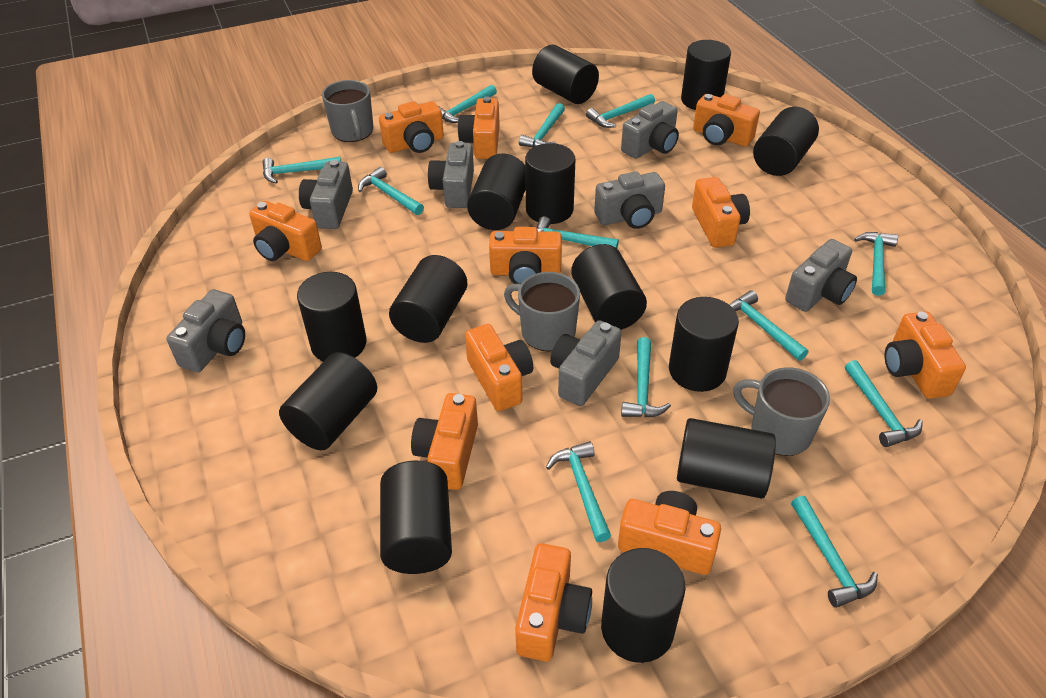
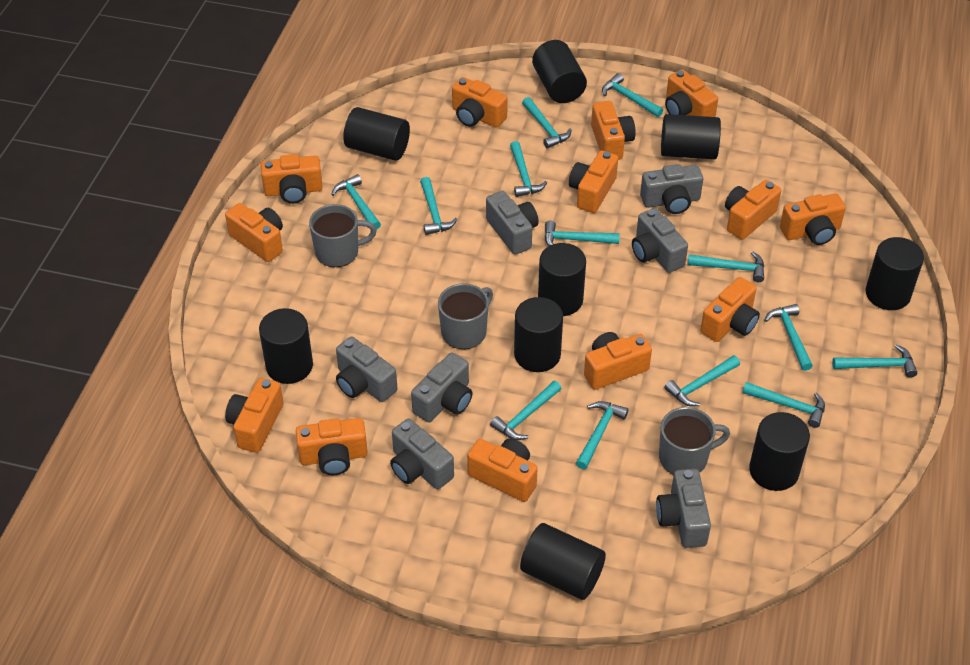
black cylinder: [279,352,377,450] [297,272,367,362] [380,460,452,574] [389,255,467,343] [467,153,526,230] [525,143,575,224] [532,45,599,104] [571,244,647,330] [601,548,686,663] [669,297,739,392] [677,418,776,498] [681,40,731,110] [753,107,819,176] = 13 -> [259,308,313,384] [343,107,410,161] [514,297,563,372] [520,523,606,600] [532,40,587,103] [538,243,586,316] [661,114,721,159] [749,412,810,491] [865,237,924,310] = 9
orange camera: [249,201,322,261] [379,101,444,153] [411,393,478,490] [458,97,500,159] [465,324,533,411] [489,227,562,284] [515,543,592,662] [618,491,721,575] [692,177,750,248] [693,94,760,147] [884,311,966,399] = 11 -> [225,203,283,262] [225,378,284,453] [261,154,323,204] [296,418,368,475] [452,77,508,128] [467,438,538,502] [569,151,618,213] [584,332,652,390] [591,101,636,160] [665,69,718,117] [700,277,760,342] [725,180,781,240] [780,193,846,245] = 13
turquoise hammer: [263,157,341,183] [358,167,424,215] [438,85,497,123] [519,103,565,147] [537,216,619,248] [546,441,611,542] [586,94,655,128] [621,337,671,418] [729,290,808,361] [791,496,878,608] [845,360,923,447] [854,232,898,296] = 12 -> [331,174,381,230] [420,177,458,235] [490,381,562,440] [510,141,547,197] [522,97,572,149] [545,220,620,246] [576,401,629,469] [602,73,663,117] [664,355,740,406] [688,251,764,282] [742,382,825,428] [764,304,813,371] [832,344,917,378] = 13

